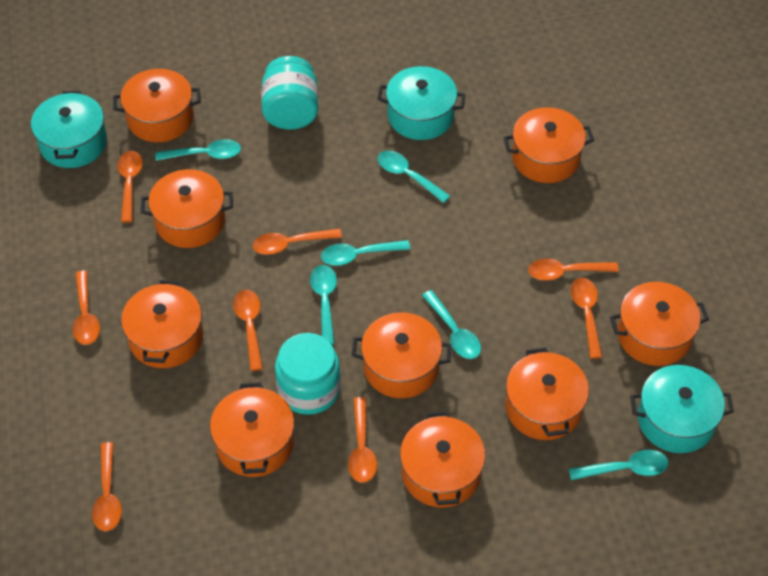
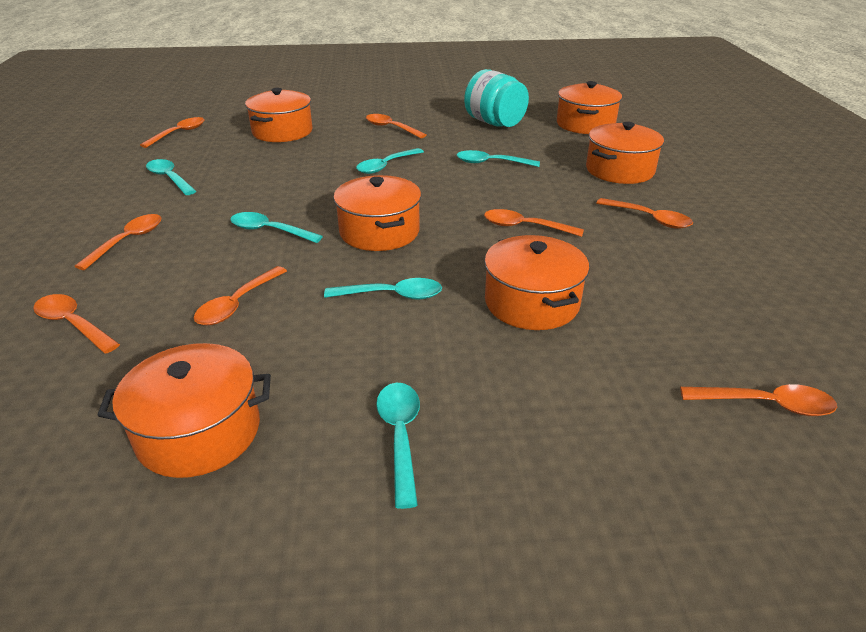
orange pot: [113,69,201,142] [121,280,203,368] [141,169,233,248] [210,382,294,477] [352,313,451,398] [400,411,485,508] [503,107,594,183] [505,347,589,440] [610,282,709,366] = 9 -> [97,343,271,478] [245,88,312,142] [333,175,421,251] [484,235,589,330] [557,81,622,134] [586,122,664,184] = 6
turquoise jar: [261,56,318,130] [275,333,341,415] = 2 -> [464,69,529,127] = 1
turquoise pot: [31,91,107,168] [377,66,466,140] [630,365,734,453] = 3 -> none = 0

